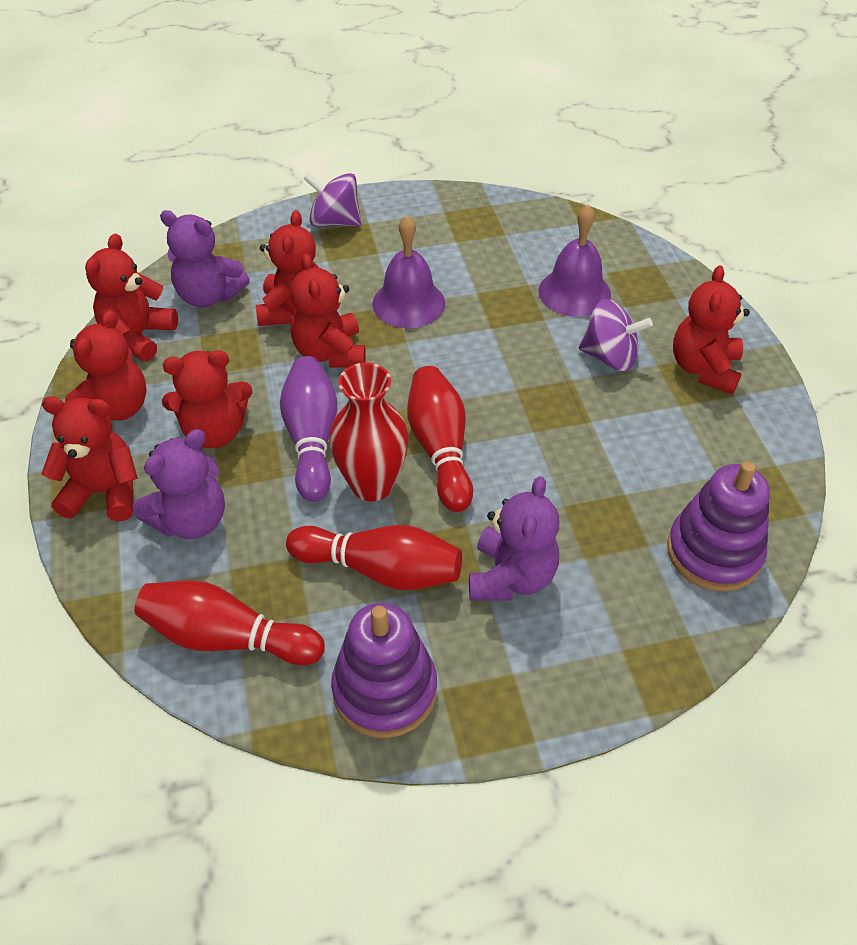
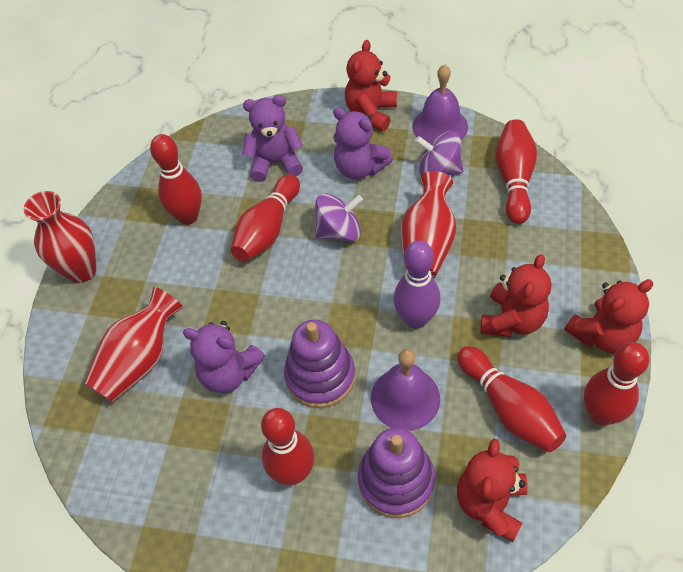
red bowling pin: [134,580,325,665] [286,525,462,590] [407,366,473,512] = 3 -> [150,134,202,225] [231,174,300,262] [261,408,314,485] [457,346,566,452] [495,119,537,224] [584,342,649,425] = 6
red teddy bear: [42,396,138,521] [65,310,147,421] [85,234,178,362] [162,350,252,448] [256,210,319,326] [290,253,366,368] [673,265,750,394] = 7 -> [345,40,397,131] [457,439,528,542] [480,254,551,337] [565,279,653,353] = 4
red vase: [329,363,409,502] = 1 -> [23,191,97,283] [84,287,183,402] [401,171,456,278] = 3

